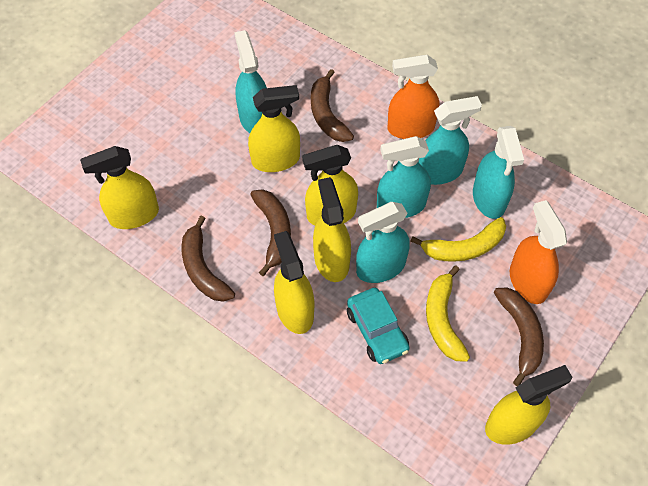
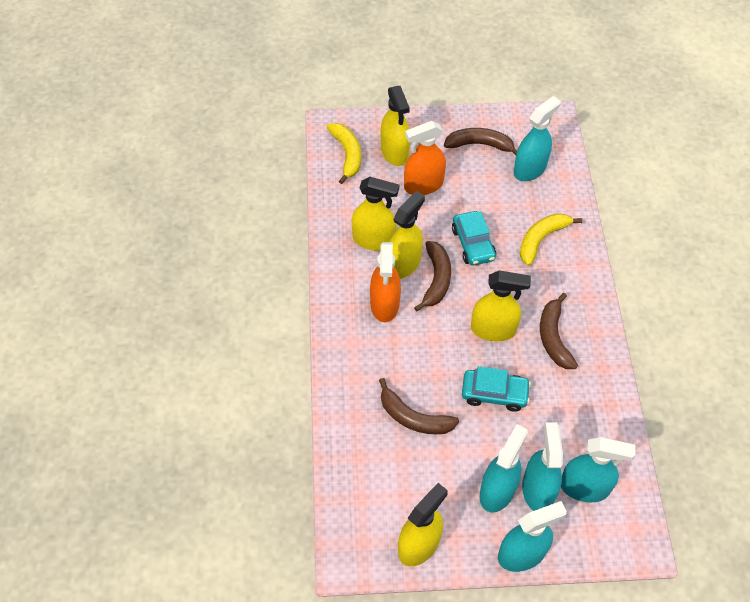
turquoise car: [347,288,410,364] = 1 -> [452,211,496,266] [462,366,531,412] = 2
yellow spray bottle: [80,146,159,229] [248,85,300,172] [274,231,314,334] [302,145,358,225] [313,177,351,282] [485,365,572,445] = 6 -> [352,177,399,251] [380,86,410,166] [389,191,425,279] [398,483,448,566] [471,270,531,341] = 5

